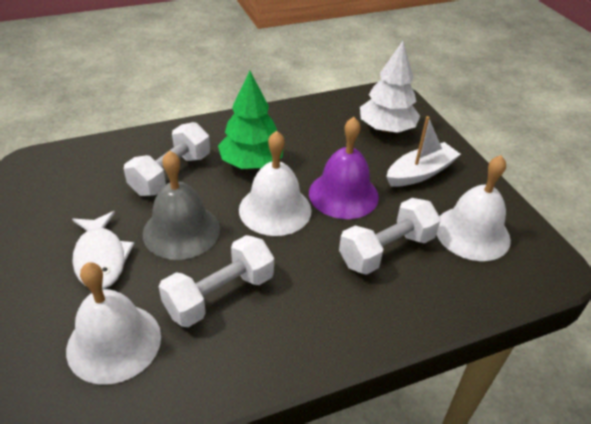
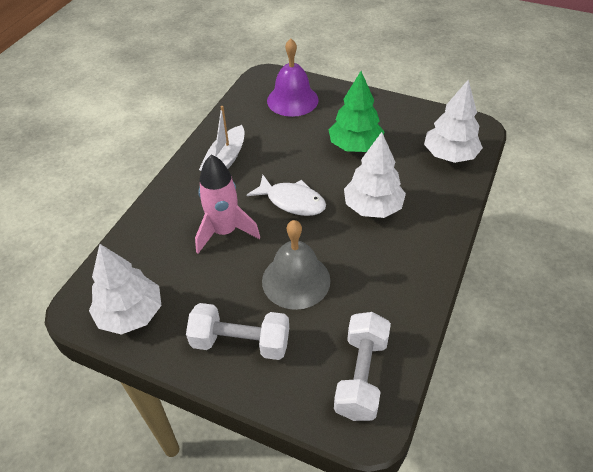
pink rocket: none = 0 -> [195,154,260,253] = 1
white bell: [66,262,161,385] [239,131,311,236] [436,155,511,261] = 3 -> none = 0
white dumbbell: [124,122,210,196] [159,235,274,327] [339,198,441,275] = 3 -> [186,303,289,360] [334,312,391,421] = 2
white tree: [360,41,420,133] = 1 -> [89,244,161,335] [344,132,406,218] [424,79,483,163] = 3

